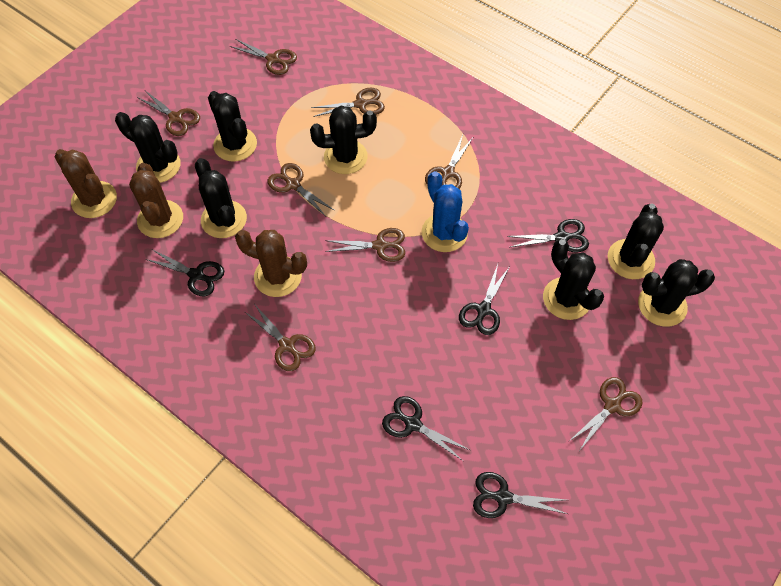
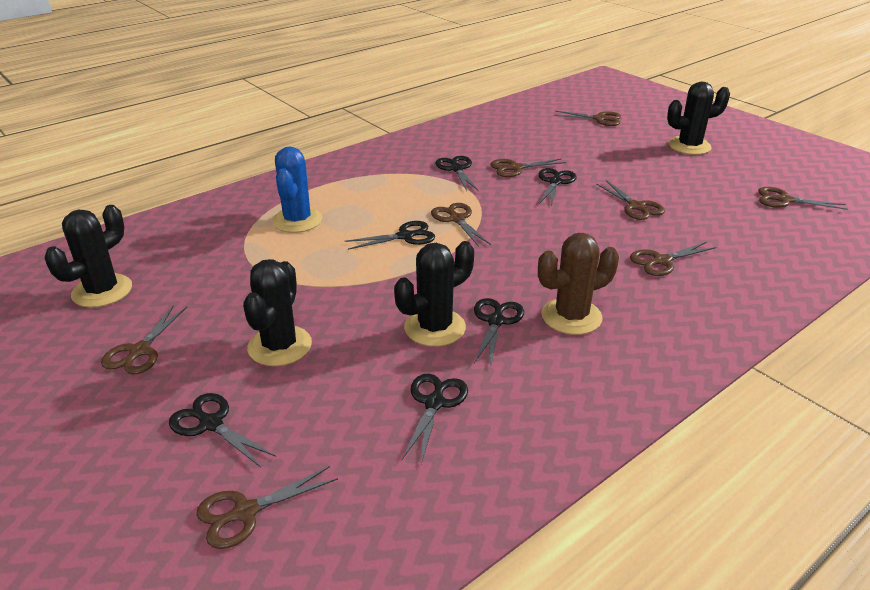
black cactus: [115,112,181,183] [195,158,247,238] [208,91,257,162] [310,106,377,174] [543,239,604,320] [608,203,664,279] [638,259,715,327] = 7 -> [45,205,132,308] [243,259,312,366] [394,241,474,347] [667,82,730,155] = 4
black scissors: [145,249,224,296] [382,396,470,461] [459,264,509,335] [473,472,568,518] [507,219,589,253] = 5 -> [169,393,276,467] [344,221,435,250] [402,374,468,464] [435,156,478,191] [474,298,524,367] [539,168,577,206] = 6
brown cactus: [55,149,117,218] [129,163,183,238] [235,230,307,297] = 3 -> [538,233,619,335] = 1

